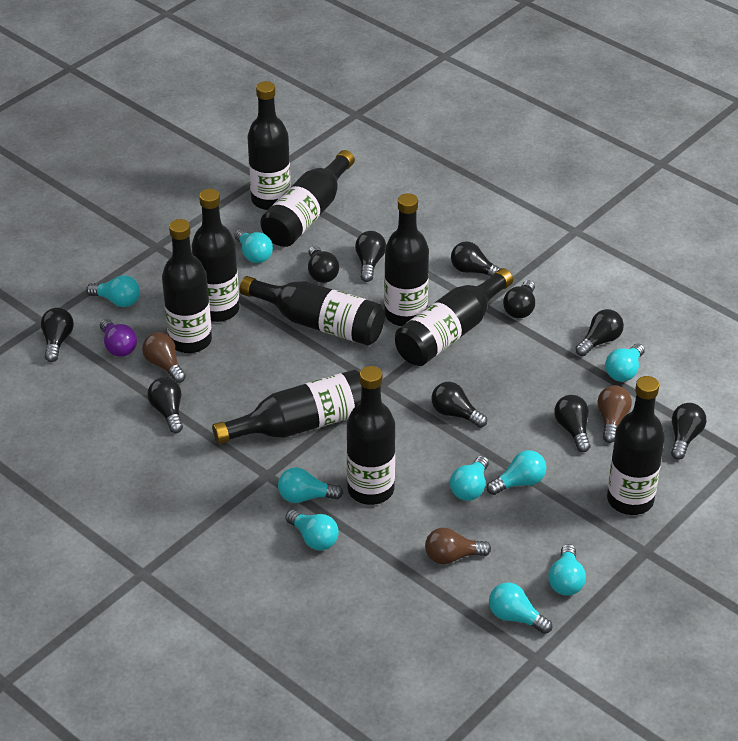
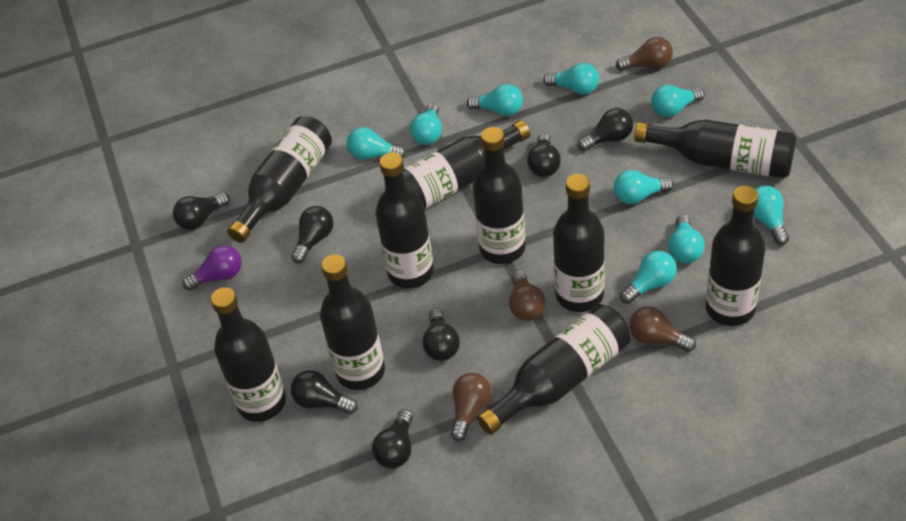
black light bulb: [41,308,74,362] [147,377,183,433] [308,245,339,283] [355,231,386,282] [431,382,487,428] [451,241,501,277] [503,280,535,319] [554,395,591,452] [575,309,624,356] [671,403,707,460] = 10 -> [173,193,230,230] [291,206,334,263] [291,370,358,414] [372,409,413,469] [422,308,460,361] [527,133,561,177] [578,108,633,151] = 7
brown light bulb: [142,332,186,383] [425,528,491,565] [597,385,632,443] = 3 -> [451,373,491,441] [509,270,546,321] [615,37,673,71] [629,306,696,352] = 4

